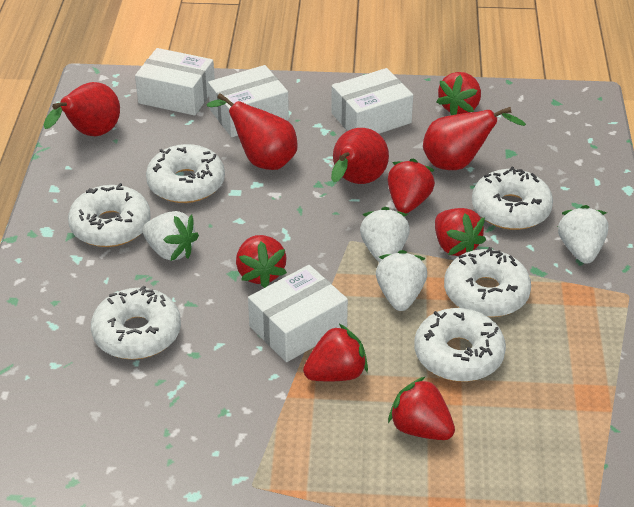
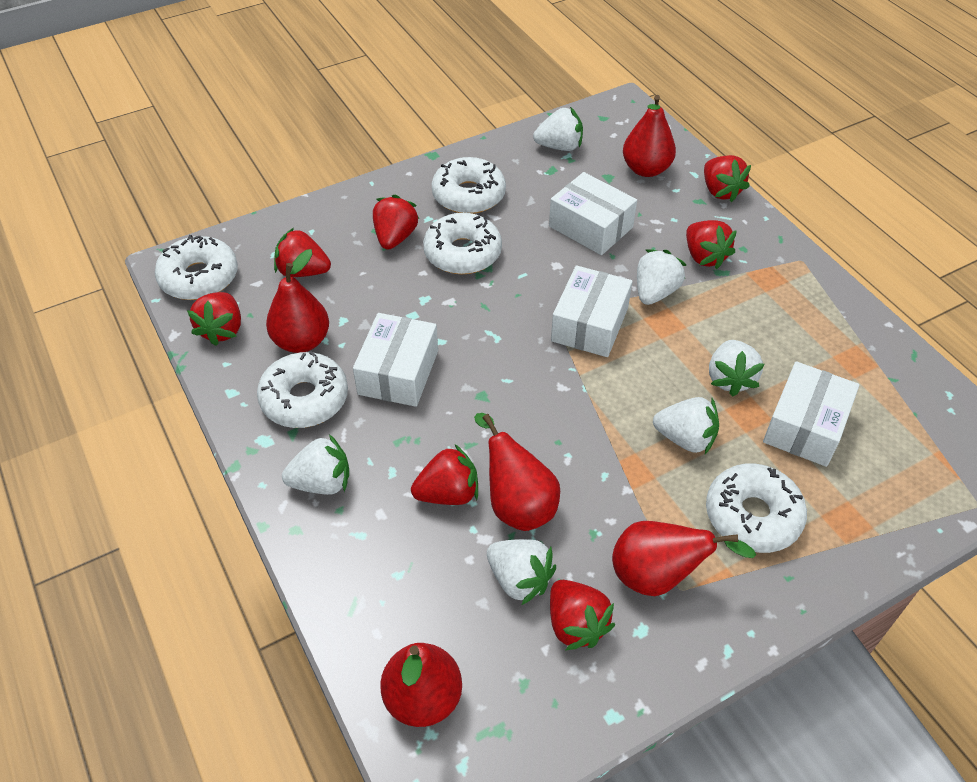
red pear: [44,82,120,136] [207,93,298,170] [331,128,389,184] [423,107,526,170] = 4 -> [266,249,329,353] [380,643,462,727] [474,413,560,531] [612,521,756,596] [623,95,676,177] = 5
red strawberry: [236,235,287,288] [303,324,368,382] [388,158,435,213] [388,376,455,440] [435,208,486,256] [436,72,481,115] = 6 -> [187,292,241,346] [274,228,331,277] [373,195,419,250] [411,444,478,505] [550,580,615,650] [686,220,737,269] [704,155,751,202] = 7
white donut: [68,183,151,247] [91,286,181,360] [146,144,225,203] [414,308,506,382] [444,247,531,317] [472,167,553,230] = 6 -> [155,235,238,300] [257,351,348,428] [423,213,502,274] [432,157,506,214] [706,464,807,553] = 5
white strawberry: [142,211,199,261] [360,207,410,263] [376,250,427,311] [558,205,608,264] = 4 -> [282,434,349,495] [487,539,556,605] [533,107,583,151] [637,249,686,305] [653,397,719,454] [709,340,764,397] = 6

